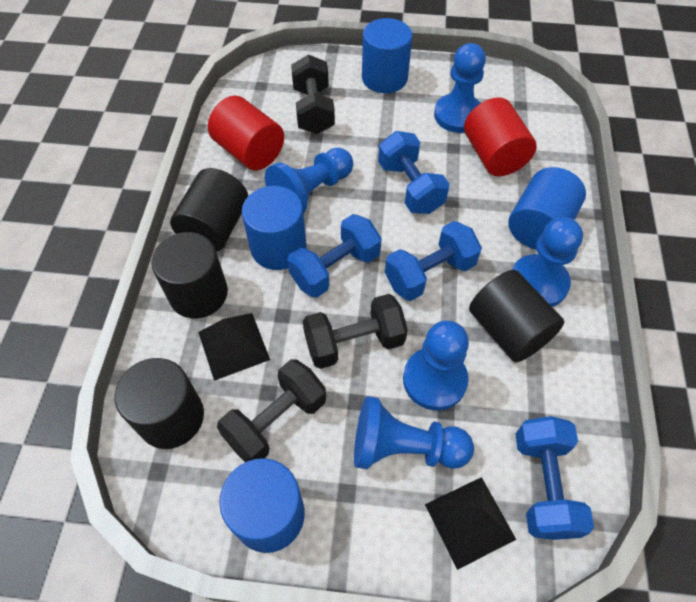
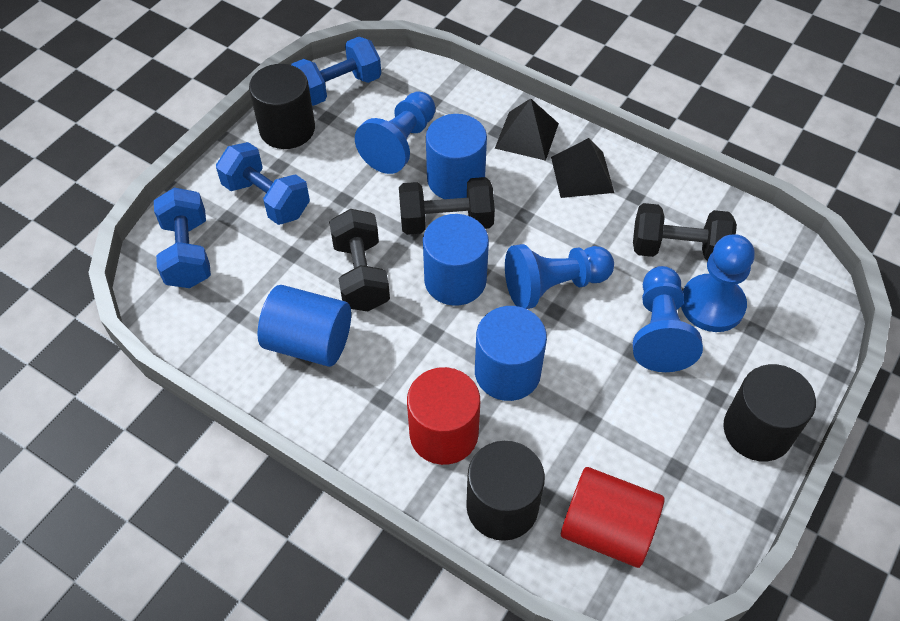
black cylinder: [115,358,204,449] [151,232,228,319] [170,168,248,252] [469,270,564,362] = 4 -> [249,64,315,149] [466,441,545,541] [723,364,816,461] = 3
blue dumbbell: [287,214,382,298] [378,131,450,214] [385,221,482,301] [515,416,594,540] = 4 -> [154,187,211,288] [216,142,310,225] [291,37,381,106] = 3
blue pawn: [265,148,353,213] [354,396,474,469] [403,320,469,410] [434,43,486,133] [512,217,583,307] = 5 -> [355,91,436,174] [505,244,614,309] [633,266,703,372] [681,234,754,332] = 4

